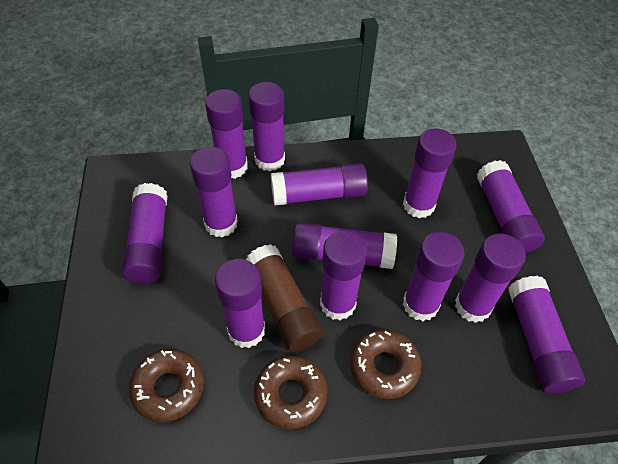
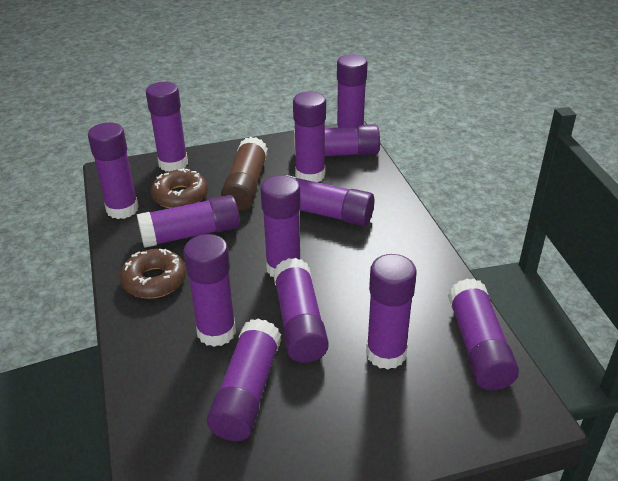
brown donut: [129,349,204,422] [254,355,328,429] [350,329,421,399] = 3 -> [120,249,186,299] [151,168,208,208] = 2

